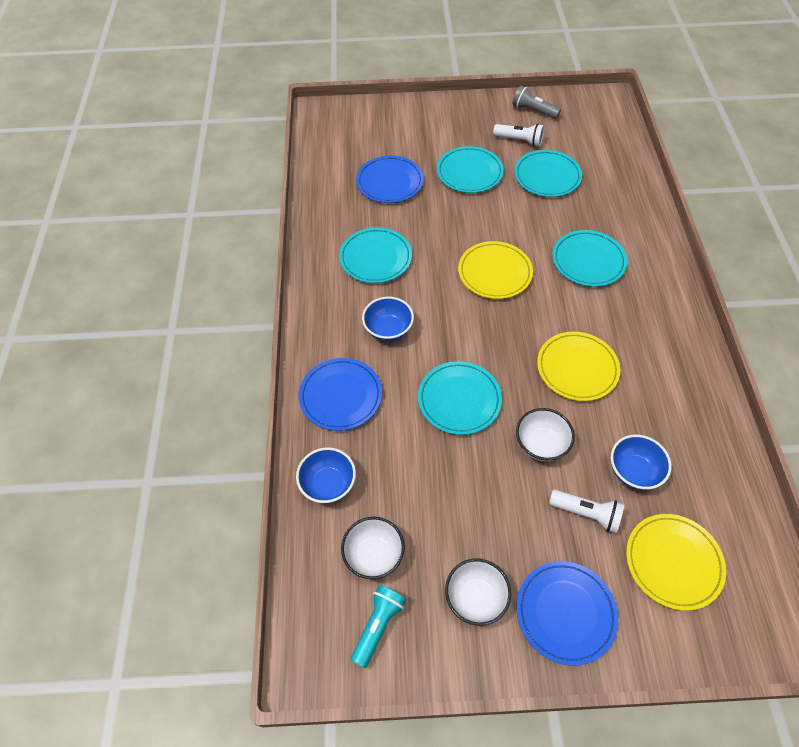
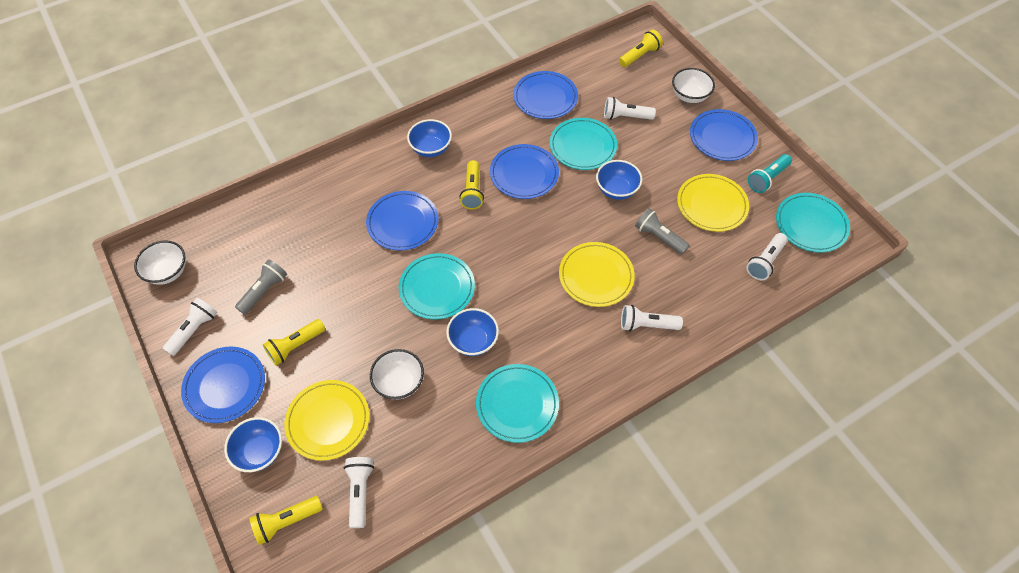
blue bowl: [296,447,356,503] [362,297,414,342] [611,435,672,490] = 3 -> [224,417,282,472] [407,119,452,157] [446,308,499,356] [596,160,642,200] = 4
blue plate: [299,358,382,431] [356,156,424,203] [516,561,618,666] = 3 -> [181,347,265,423] [366,191,439,250] [490,144,559,199] [513,71,578,119] [690,109,758,161] = 5
grey flashlight: [512,86,561,119] = 1 -> [235,259,287,315] [635,208,690,254] = 2
turquoise plate: [339,227,412,283] [418,361,502,435] [437,146,504,193] [514,150,582,197] [552,230,627,287] = 5 -> [399,253,475,320] [476,364,559,443] [550,118,617,170] [776,193,850,252] = 4
white flashlight: [493,124,544,147] [549,490,624,533] = 2 -> [163,298,217,356] [344,457,374,528] [604,97,656,120] [621,305,683,331] [746,233,788,280] = 5
yellow flashlight: none = 0 -> [249,496,323,545] [263,319,325,366] [460,160,484,210] [619,29,663,67] = 4

